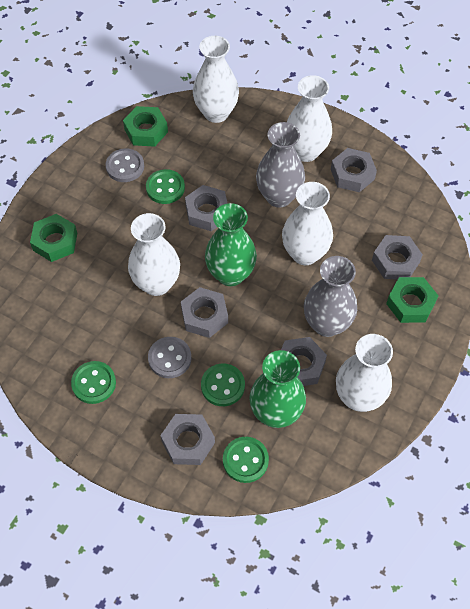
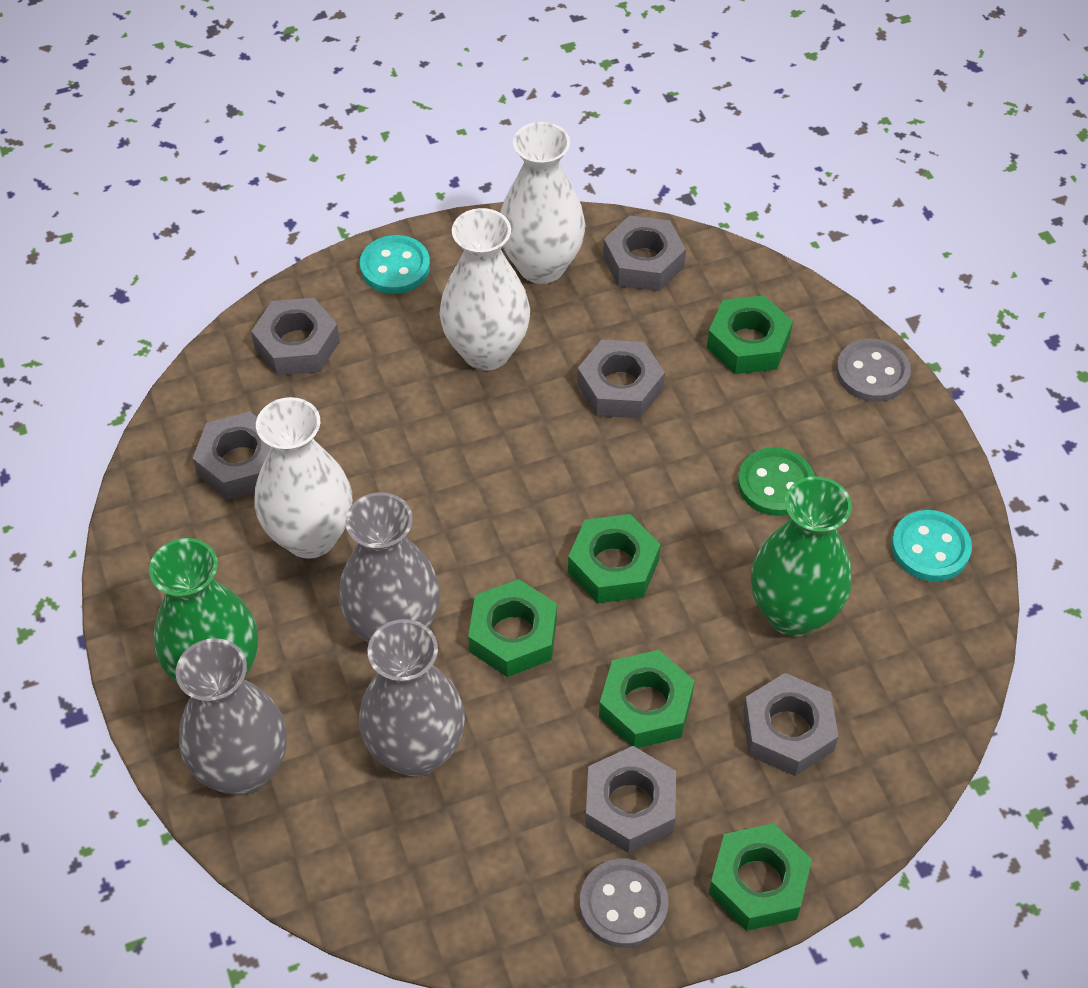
green button: [71,361,116,404] [146,169,185,204] [201,364,245,406] [223,437,269,483] = 4 -> [738,447,814,516] = 1
green nut: [30,214,77,262] [123,106,168,147] [386,277,438,323] = 3 -> [468,579,557,677] [568,514,661,603] [599,650,695,748] [707,295,793,374] [709,823,812,931] = 5
grey vase: [256,122,305,208] [304,256,357,337] = 2 -> [176,638,286,795] [338,492,440,643] [359,619,465,777] = 3
turquoise button: none = 0 -> [360,235,430,294] [891,510,972,581] = 2
white vase: [128,213,180,296] [193,36,239,123] [282,182,333,265] [287,75,332,162] [336,334,393,412] = 5 -> [254,397,352,559] [440,208,530,370] [500,122,586,284] = 3

